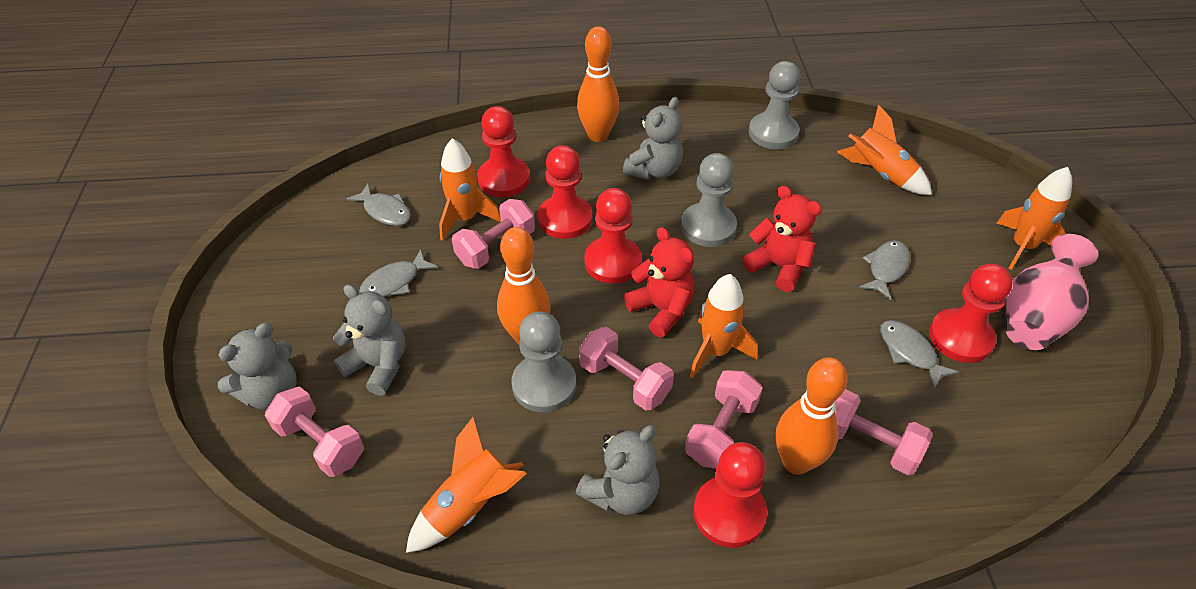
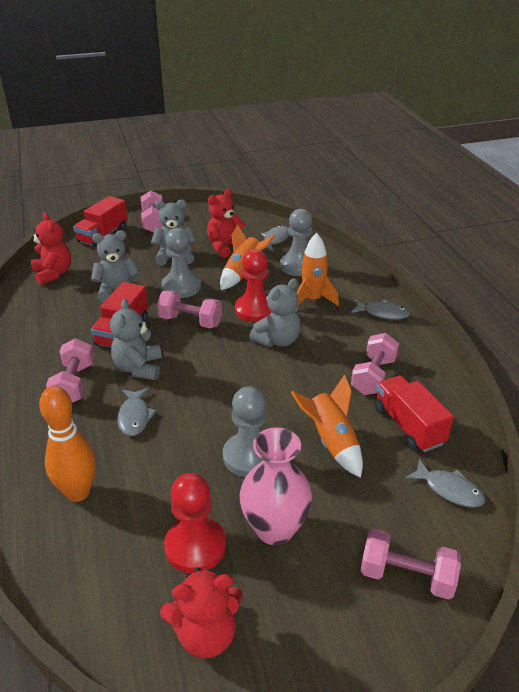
orange bowling pin: [497,227,551,344] [577,26,620,142] [776,357,848,475] = 3 -> [39,386,96,502] = 1
orange rocket: [406,417,527,553] [439,138,501,241] [690,274,758,378] [837,105,932,195] [996,167,1072,270] = 5 -> [220,224,275,290] [291,374,363,478] [296,233,339,307] = 3
red pawn: [477,106,530,197] [538,145,592,239] [584,188,642,284] [693,442,767,548] [929,264,1013,363] = 5 -> [164,473,226,573] [235,249,271,322] = 2
red teddy bear: [624,227,694,337] [743,186,822,292] = 2 -> [30,213,71,285] [160,567,243,659] [207,189,248,258] = 3
red truck: none = 0 -> [73,196,128,248] [91,282,149,347] [374,375,454,452] = 3

